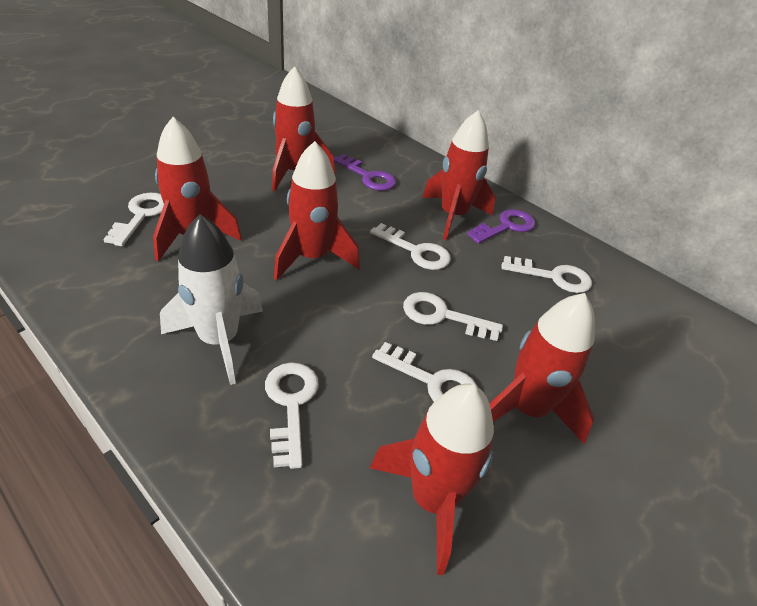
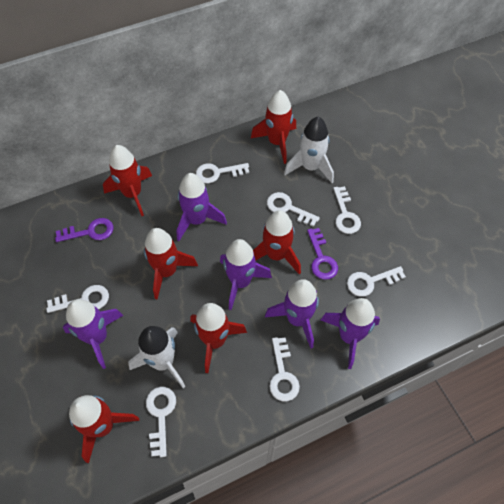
purple rocket: none = 0 -> [63,299,123,369] [176,173,227,241] [220,239,272,310] [265,279,319,349] [321,298,380,369] = 5
white key: [103,193,164,246] [265,362,319,469] [370,223,451,270] [372,342,478,402] [403,292,503,341] [502,256,592,293] = 6 -> [46,285,109,313] [146,387,176,457] [196,163,249,183] [267,192,320,227] [269,337,300,401] [333,186,361,234] [347,266,406,297] = 7
white rocket: [160,214,263,385] = 1 -> [128,326,186,388] [284,116,334,183] = 2

